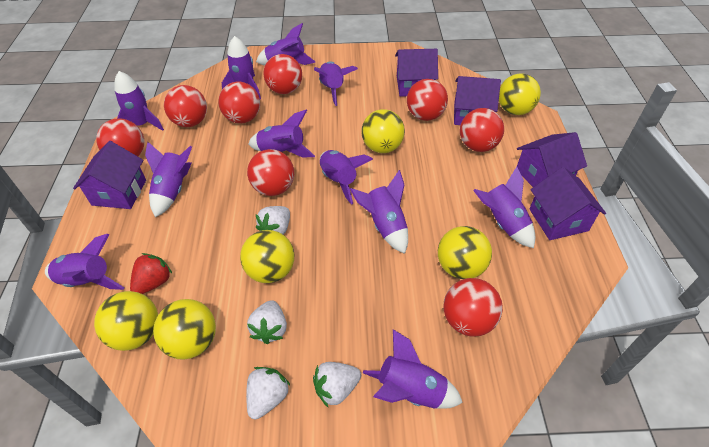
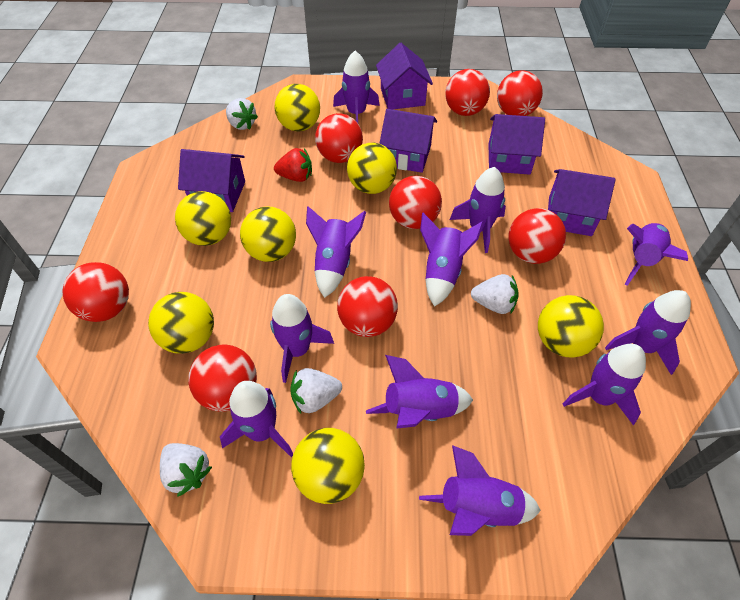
yellow ball: [94,291,158,351] [153,299,216,360] [240,230,294,283] [361,109,405,153] [438,226,492,279] [499,74,541,115] = 6 -> [148,292,214,354] [175,191,231,246] [240,206,296,262] [274,84,320,132] [291,428,365,504] [347,143,397,194] [538,295,604,358] = 7

